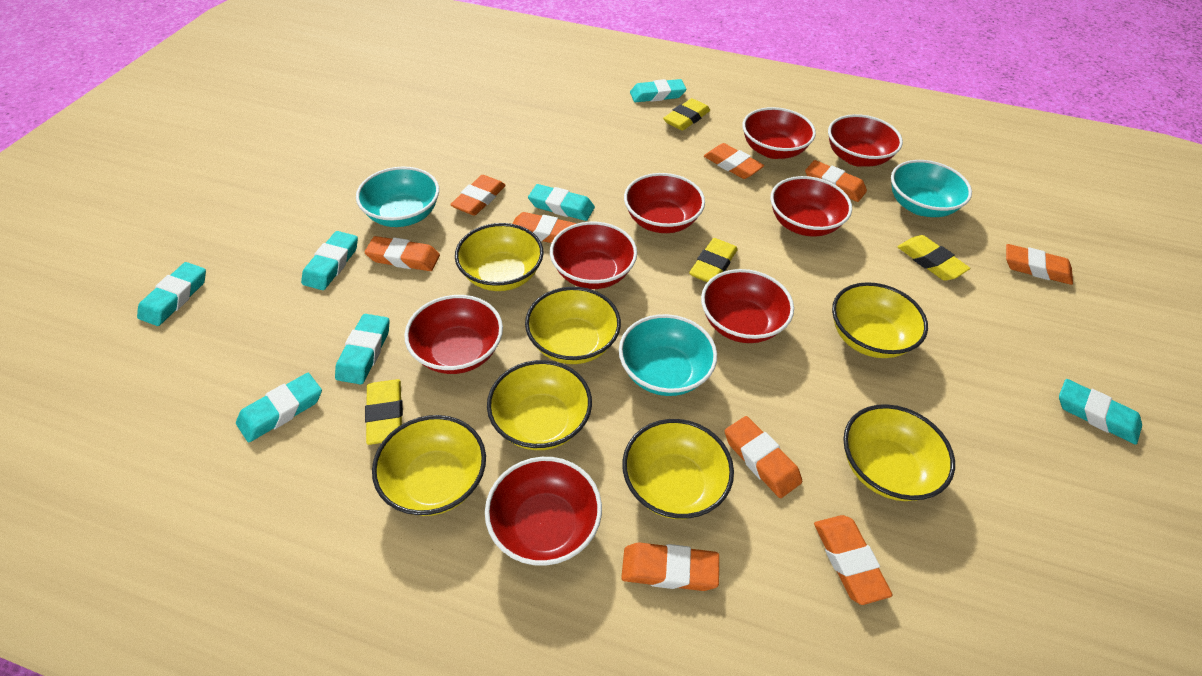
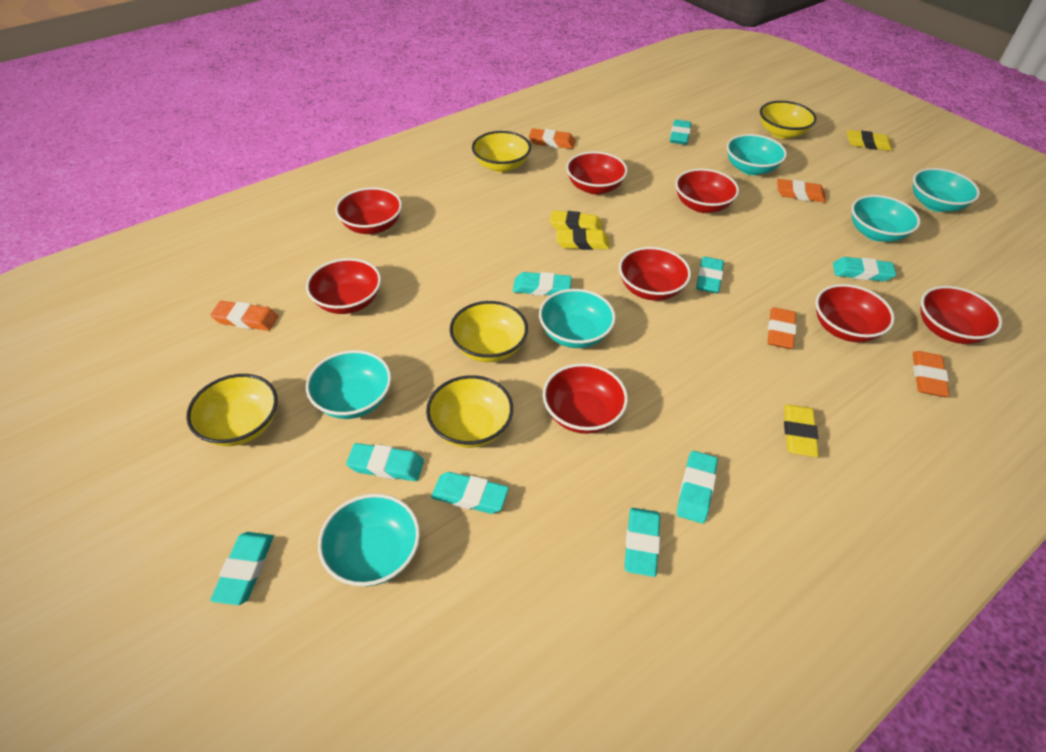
orange eraser: [365,236,440,271] [450,175,506,216] [512,212,576,243] [621,542,719,591] [704,143,764,179] [725,416,802,498] [805,160,867,202] [814,515,893,605] [1006,244,1073,285] = 9 -> [210,301,278,331] [529,129,575,149] [767,307,796,349] [777,179,826,203] [913,351,950,397] = 5
turquoise bowl: [356,167,439,227] [619,314,717,396] [891,160,972,217] = 3 -> [306,350,392,419] [318,494,420,586] [539,289,616,348] [727,134,787,175] [851,195,920,242] [913,168,980,212] = 6
turquoise eraser: [137,262,206,326] [236,373,322,442] [301,231,358,290] [335,314,390,385] [528,184,595,221] [630,79,686,102] [1059,379,1142,445] = 7 -> [210,532,274,605] [346,443,424,481] [431,472,509,514] [513,272,572,296] [624,508,660,577] [670,120,691,145] [677,451,718,523] [696,257,724,293] [833,257,896,281] = 9
yellow bowl: [372,415,486,516] [455,223,544,291] [487,360,592,450] [525,287,621,364] [622,419,734,519] [832,282,928,358] [843,404,955,501] = 7 -> [186,374,278,446] [426,375,513,448] [450,301,528,362] [472,131,531,172] [760,101,817,139] = 5

